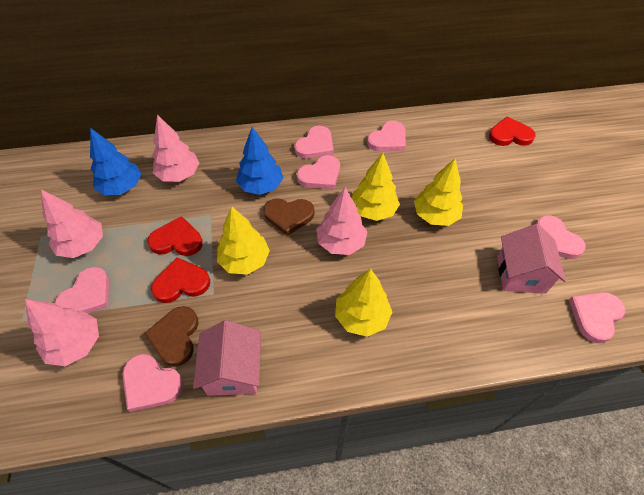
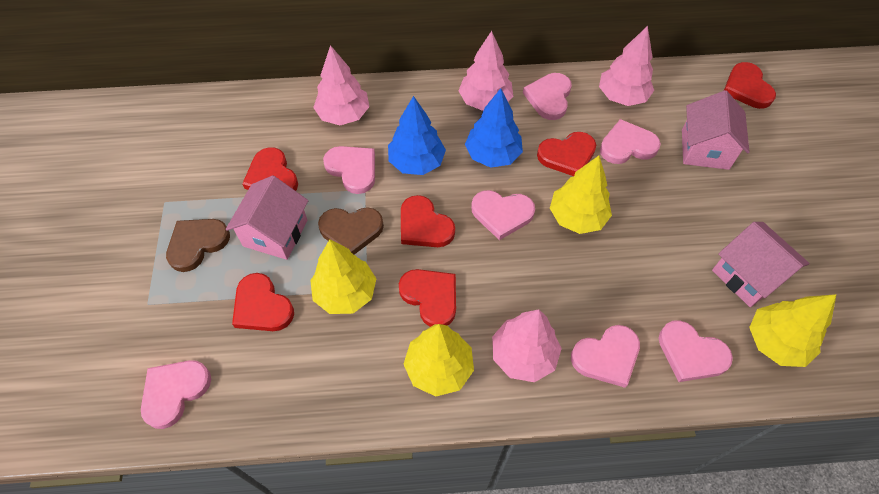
pink house: [193,320,261,396] [497,224,566,294] = 2 -> [226,175,308,260] [682,90,750,170] [712,222,810,307] = 3
red heart: [147,216,203,256] [151,257,210,303] [489,117,536,146] = 3 -> [232,273,294,331] [242,147,298,191] [399,269,456,327] [401,195,455,247] [537,132,596,176] [724,62,776,109] = 6

